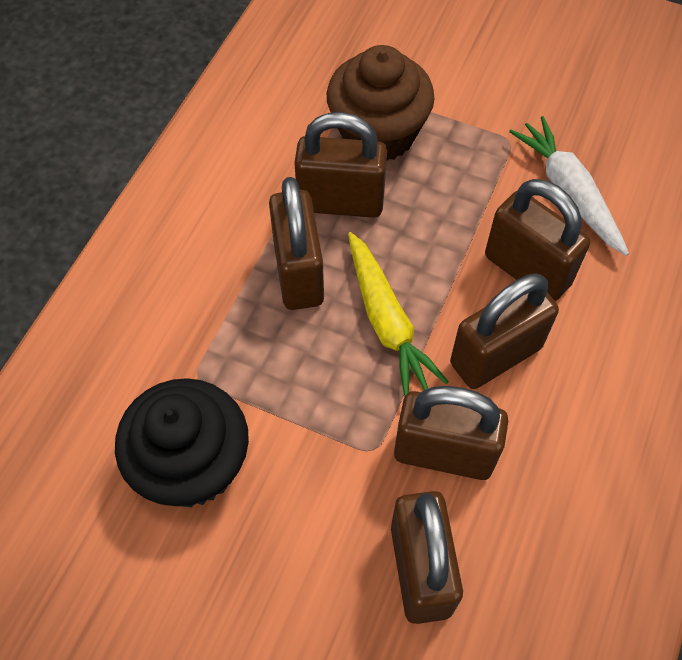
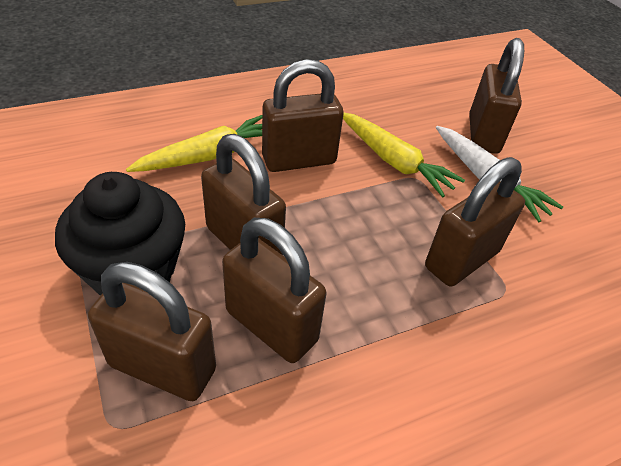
brown cupcake: [327,45,435,161] = 1 -> none = 0
yellow carrot: [348,232,449,398] = 1 -> [126,115,262,172] [343,113,465,198] = 2

